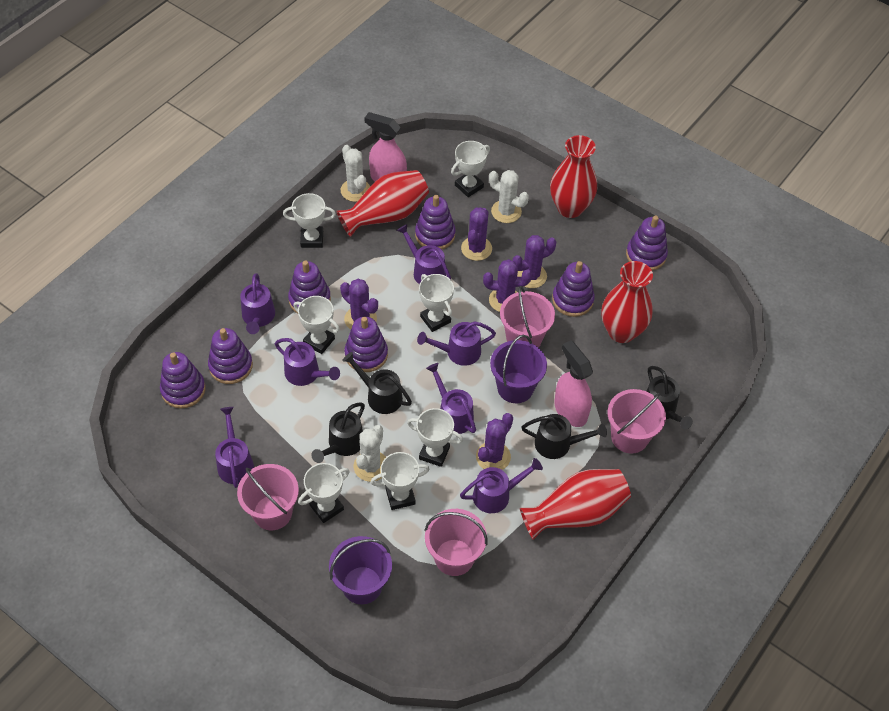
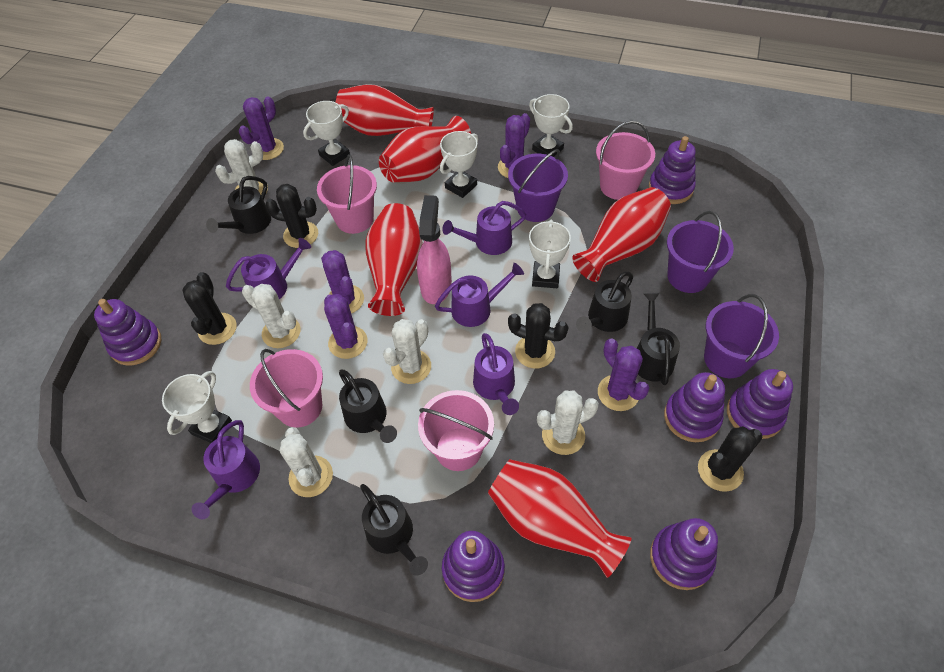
black cactus: none = 0 -> [182,272,237,345] [265,184,318,248] [508,303,568,368] [698,426,763,492] = 4
black watering can: [311,403,365,463] [342,352,412,414] [521,414,607,459] [646,366,693,429] = 4 -> [206,176,271,234] [339,369,397,443] [360,484,428,576] [576,272,633,333] [637,293,680,385] = 5
pink spray bottle: [364,112,407,181] [554,340,593,427] = 2 -> [417,195,452,304] = 1
purple bucket: [329,536,392,604] [490,335,547,403] = 2 -> [508,149,568,222] [667,211,734,293] [704,294,779,378] = 3
purple stacking toy: [160,352,206,408] [208,328,253,384] [288,261,331,313] [344,317,388,372] [415,195,455,250] [552,261,595,317] [626,216,668,271] = 7 -> [94,299,161,366] [442,531,505,602] [649,136,696,204] [650,518,718,590] [664,372,725,442] [727,369,793,439] = 6
purple watering can: [215,407,254,488] [240,273,275,334] [275,338,340,386] [397,224,451,284] [417,321,496,366] [426,363,476,434] [460,458,543,513] = 7 -> [192,420,260,519] [226,238,311,299] [435,263,524,327] [442,201,526,255] [473,333,519,415] = 5
red vase: [336,170,429,237] [520,469,631,540] [550,135,597,218] [601,261,653,343] = 4 -> [336,84,434,136] [365,203,422,316] [379,116,471,182] [488,459,632,578] [572,187,671,282] = 5
white cactus: [341,145,370,202] [354,425,386,482] [489,170,529,223] = 3 -> [215,139,268,194] [242,284,301,348] [280,427,333,497] [383,319,431,384] [537,390,599,455] = 5
white trophy: [283,193,336,248] [293,296,340,354] [298,463,350,523] [370,452,430,510] [407,408,463,467] [419,274,454,332] [451,141,490,197] = 7 -> [162,371,232,443] [303,101,350,166] [440,131,478,198] [529,94,573,157] [529,219,571,288] = 5

